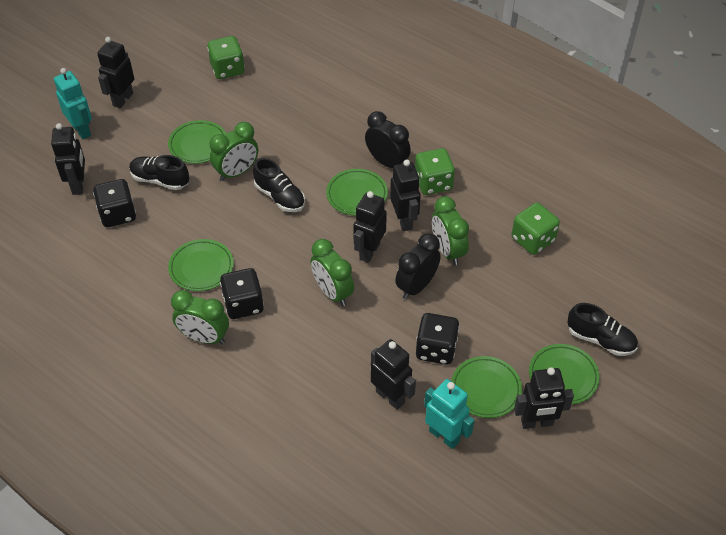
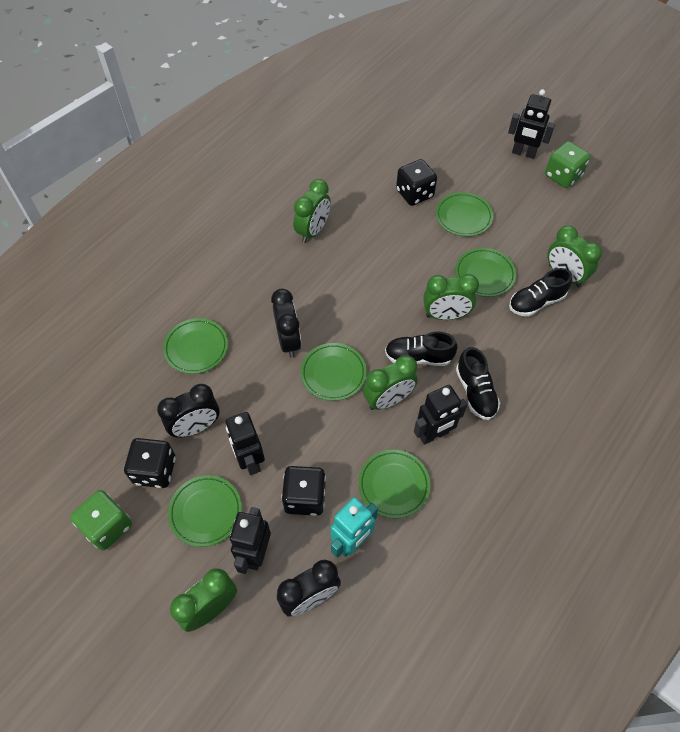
black clock: [365,111,411,168] [395,233,441,299] = 2 -> [157,384,220,438] [271,289,301,358] [277,560,341,617] = 3
black robot: [51,123,85,195] [97,37,134,108] [353,191,387,263] [371,339,416,410] [390,160,421,231] [514,367,574,429] = 6 -> [226,412,265,475] [230,507,271,574] [414,385,467,445] [508,89,555,159] = 4
green clock: [171,290,229,344] [210,122,258,181] [311,239,354,306] [432,196,469,265] = 4 -> [170,568,237,632] [293,179,331,243] [363,355,418,410] [423,274,479,320] [547,226,602,287] = 5
green dice: [207,36,245,79] [415,148,455,195] [511,203,560,255] = 3 -> [70,490,132,550] [545,141,590,188] = 2
green plate: [168,120,226,164] [168,239,234,291] [326,169,388,216] [451,356,522,418] [529,344,600,405] = 5 -> [163,318,228,374] [168,475,242,547] [301,343,367,401] [358,450,430,518] [436,192,493,236] [455,248,516,297] = 6
turquoise robot: [54,68,92,139] [424,379,475,449] = 2 -> [331,497,378,558] = 1

